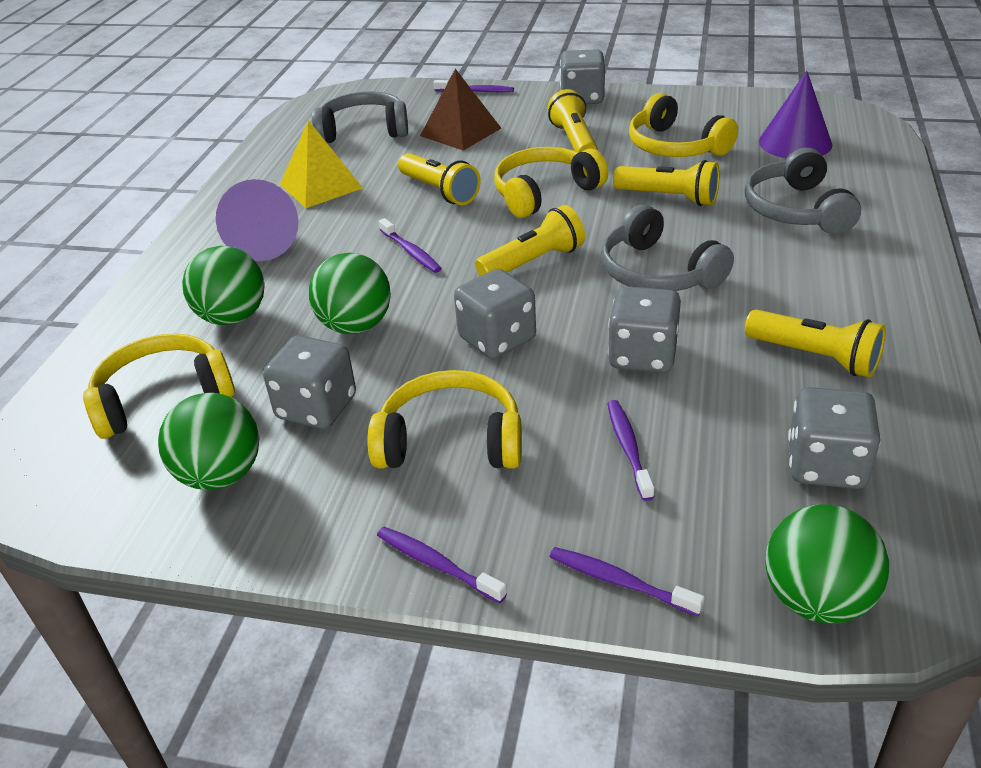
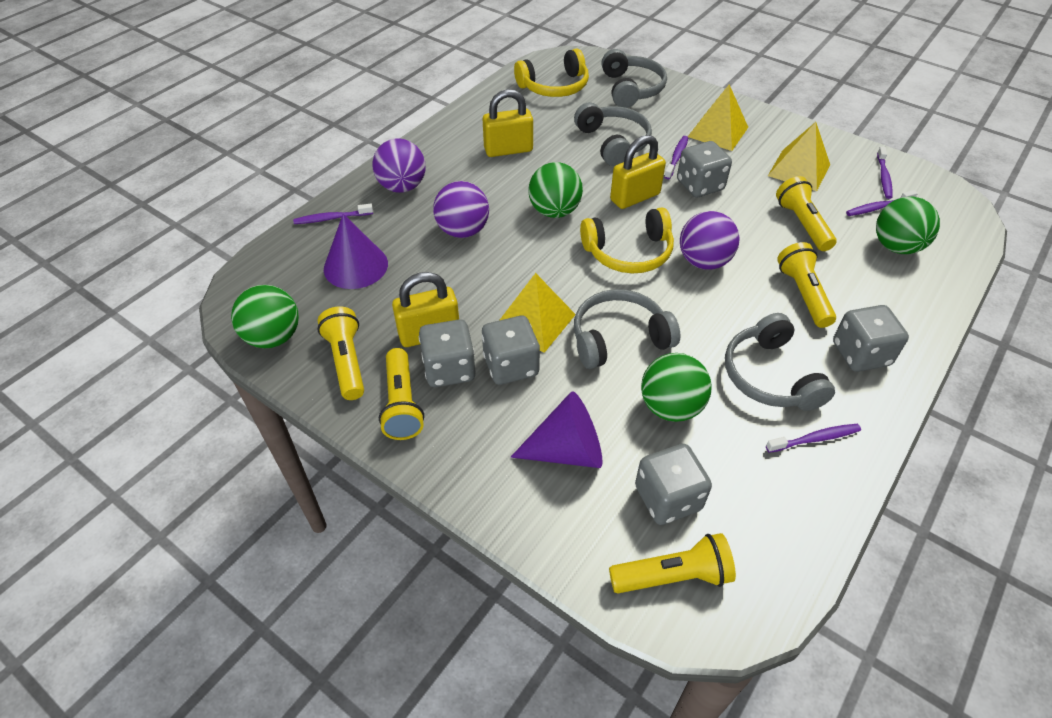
brown pyramid: [420,69,501,151] = 1 -> none = 0
grey headphones: [312,91,408,143] [601,204,734,291] [745,148,861,234] = 3 -> [574,102,652,166] [574,289,680,369] [601,49,667,108] [725,313,835,411] = 4
purple ball: none = 0 -> [372,138,425,193] [433,181,489,238] [680,211,740,270] = 3
yellow headphones: [83,333,235,439] [367,370,522,469] [494,147,608,218] [629,93,738,157] = 4 -> [514,48,589,97] [580,208,674,273] = 2
yellow padlock: none = 0 -> [392,272,459,347] [483,89,533,157] [610,135,666,209] = 3
yellow pyramid: [280,120,363,208] = 1 -> [500,273,576,353] [688,84,748,151] [768,122,830,191] = 3

